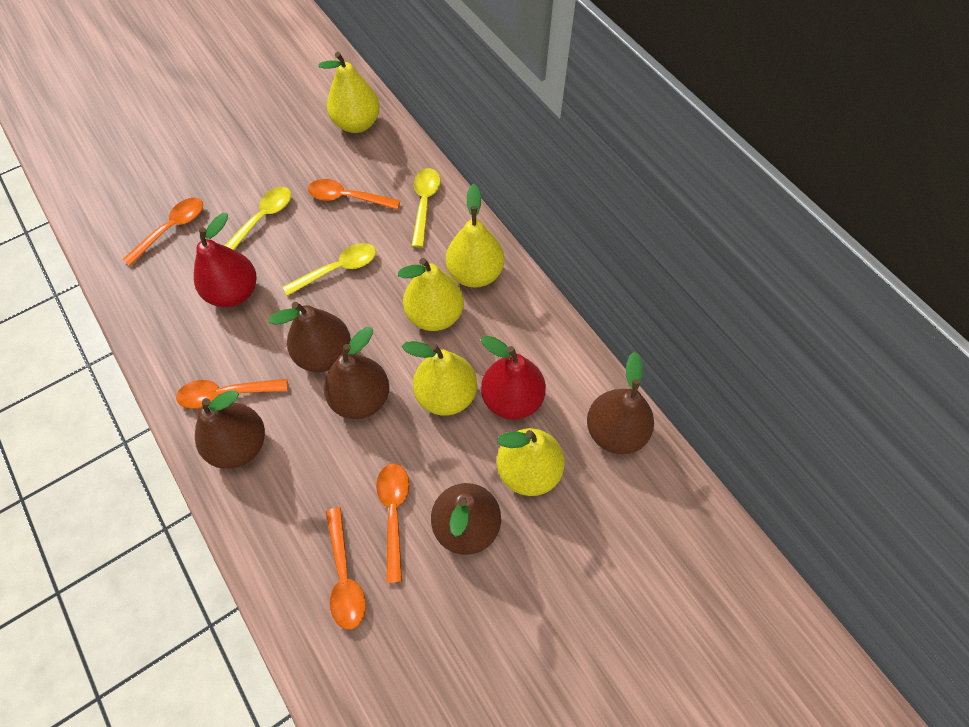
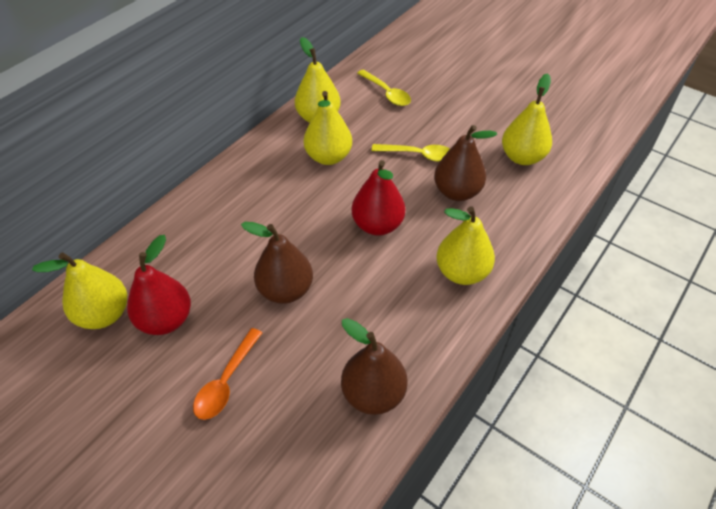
brown pear: [195,391,265,469] [269,302,351,372] [324,327,389,419] [431,483,501,555] [587,352,654,454] = 5 -> [241,222,313,304] [341,318,408,415] [434,125,497,201] = 3
orange spoon: [122,198,203,266] [176,379,288,409] [308,179,400,210] [326,507,366,630] [376,463,409,583] = 5 -> [193,328,262,420] = 1
yellow spoon: [225,187,291,250] [283,243,376,296] [411,168,440,248] = 3 -> [357,70,411,106] [371,144,450,162] = 2

